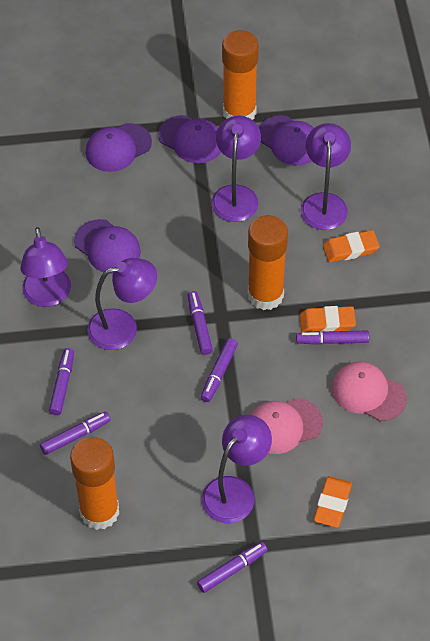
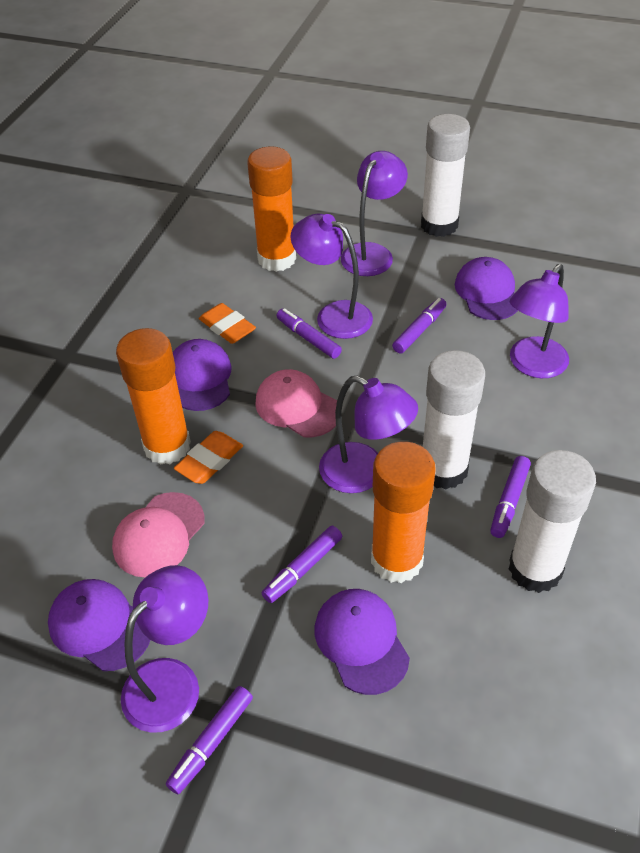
orange eraser: [299,306,356,333] [314,476,352,528] [323,230,379,263] = 3 -> [174,431,243,484] [199,303,256,344] = 2
purple marker: [40,412,111,455] [49,348,74,415] [187,291,213,355] [197,542,268,593] [201,338,238,402] [296,331,369,345] = 6 -> [166,686,253,794] [262,526,342,603] [277,308,342,359] [392,298,446,354] [490,456,531,538] = 5
white glue stick: none = 0 -> [421,114,470,237] [423,350,485,489] [509,450,596,593] = 3

